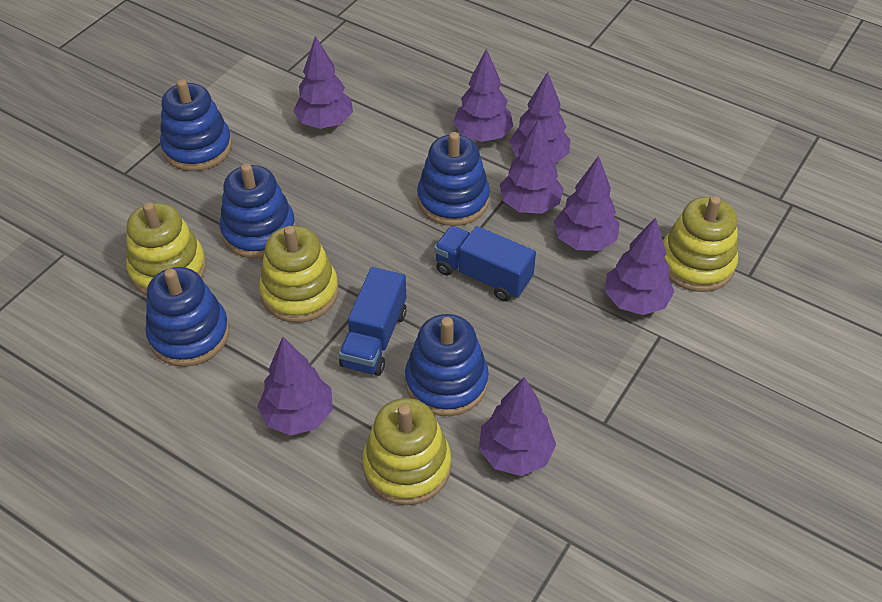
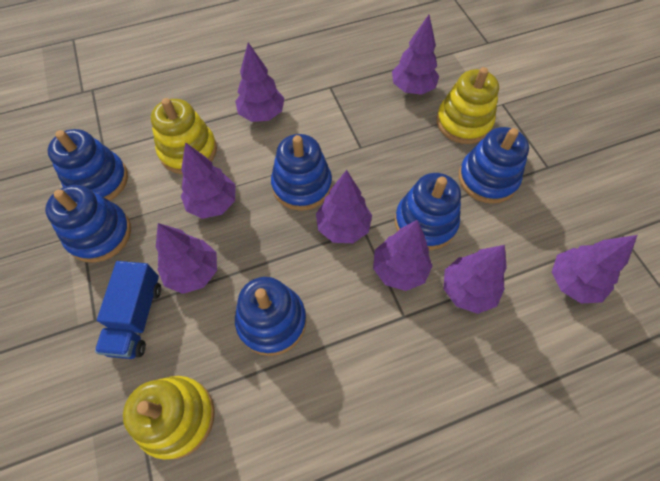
blue stacking toy: [145,267,229,367] [160,79,232,171] [220,163,296,258] [405,314,489,416] [417,132,490,226] = 5 -> [45,185,131,262] [48,129,128,201] [235,277,306,356] [271,134,332,211] [395,173,461,250] [459,127,529,204] = 6
blue truck: [339,267,407,376] [434,226,536,301] = 2 -> [95,261,161,359] = 1
yellow stacking toy: [126,202,206,295] [259,226,339,323] [363,398,451,505] [663,196,738,292] = 4 -> [123,376,215,460] [151,98,217,174] [436,67,499,144] = 3

